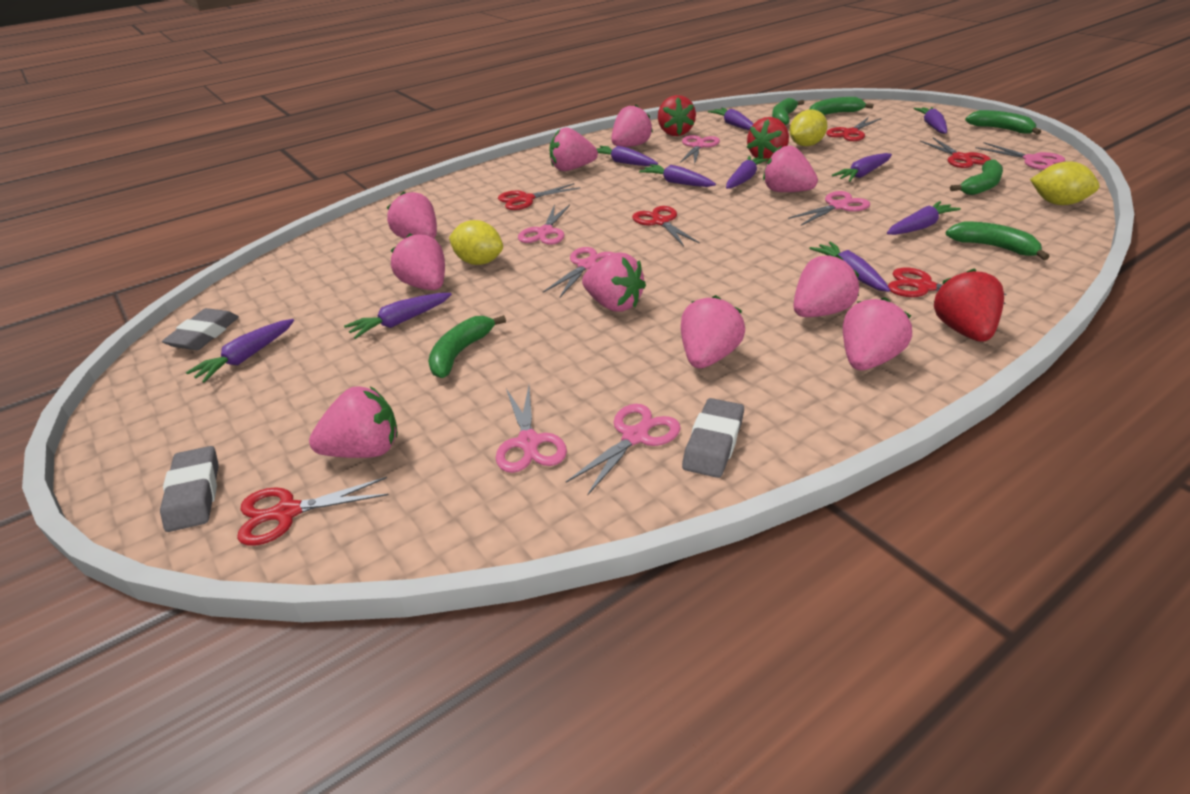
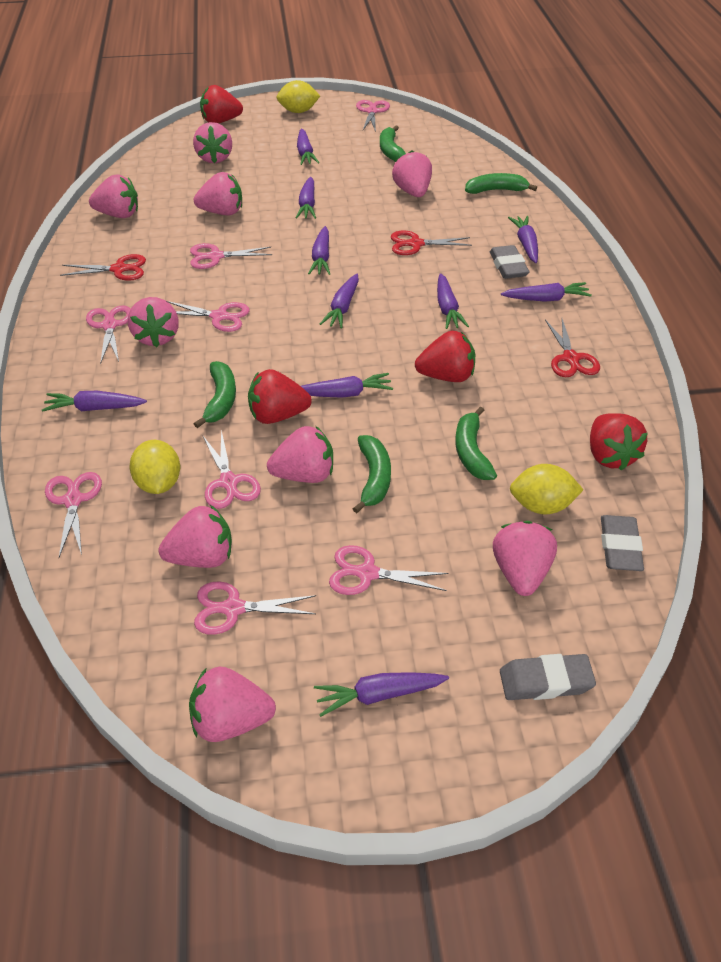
green banana: [428,315,506,378] [772,98,804,125] [809,97,874,115] [946,221,1050,260] [950,159,1003,195] [965,110,1041,135] = 6 -> [194,361,236,428] [353,435,391,513] [380,126,406,162] [455,406,497,480] [465,173,537,194] = 5
pink scissors: [496,386,567,473] [518,205,570,245] [543,247,614,298] [566,404,681,496] [680,135,720,164] [788,191,870,226] [975,142,1065,170] = 7 -> [45,472,102,557] [86,305,131,364] [167,301,250,332] [190,243,272,269] [194,582,316,635] [203,430,261,509] [329,545,449,595] [356,100,390,132] = 8
pink strawberry: [309,386,398,458] [387,191,437,239] [391,233,445,290] [549,127,598,171] [582,252,646,312] [611,105,653,147] [681,295,745,368] [763,146,818,192] [793,255,859,317] [843,297,912,370] = 10 -> [89,174,138,218] [128,297,178,347] [159,505,232,568] [189,666,276,742] [193,122,232,164] [194,172,242,215] [267,426,333,483] [392,150,432,197] [493,521,557,596] = 9
red scissors: [237,477,389,546] [498,183,581,210] [632,206,700,246] [826,117,882,141] [888,267,1007,304] [920,138,991,168] = 6 -> [60,254,146,281] [391,230,472,255] [545,319,600,377] = 3
red strawberry: [658,95,696,136] [747,117,789,161] [934,268,1004,342] = 3 -> [200,85,243,123] [248,369,312,424] [415,331,475,382] [590,413,648,471] = 4

